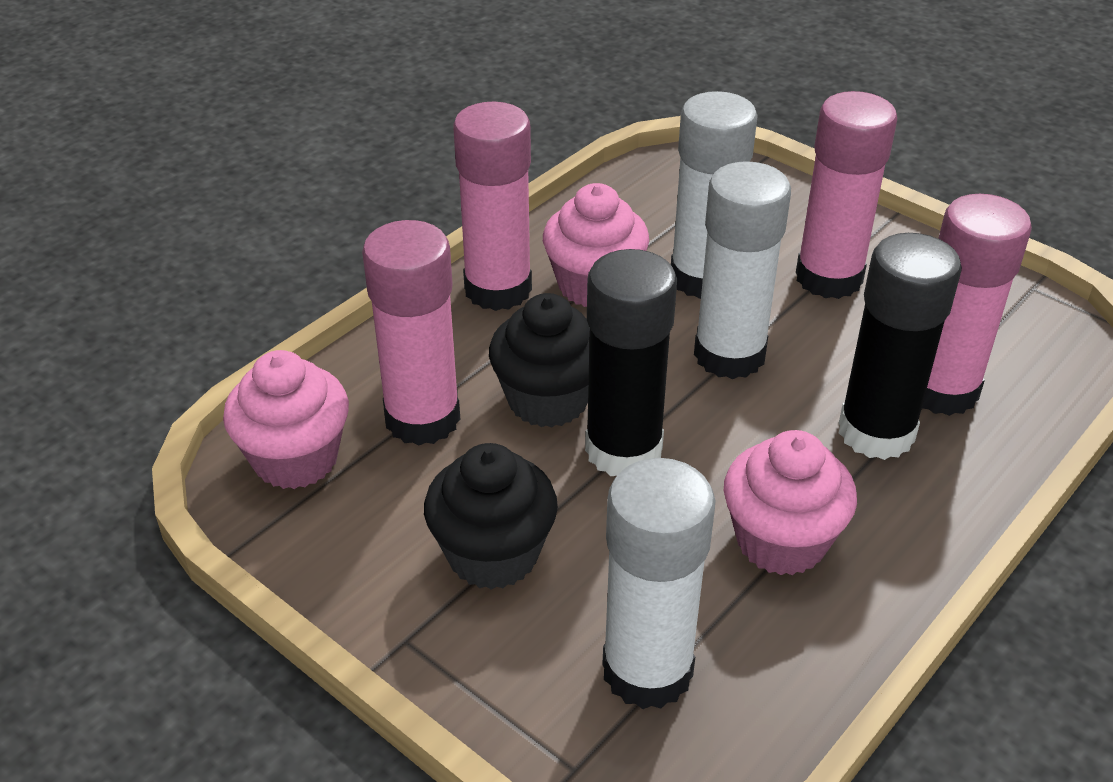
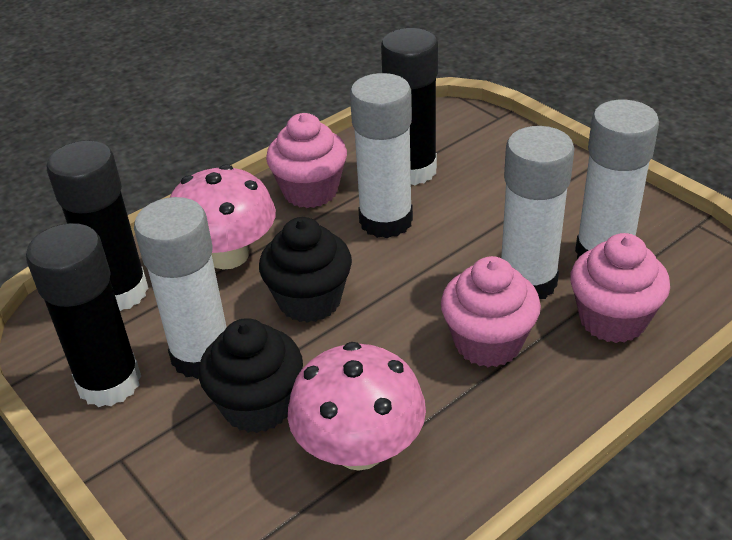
black glue stick: [585,249,677,476] [839,233,962,460] = 2 -> [26,223,141,407] [47,140,149,311] [381,28,438,185] = 3
pink glue stick: [362,220,460,446] [453,102,532,311] [796,91,897,299] [922,194,1032,416] = 4 -> none = 0
pink mushroom: none = 0 -> [169,164,276,270] [288,342,426,471] = 2
white glue stick: [602,458,716,709] [671,91,758,299] [694,161,791,379] = 3 -> [134,197,227,379] [350,73,413,238] [501,126,575,299] [575,100,659,259] = 4

